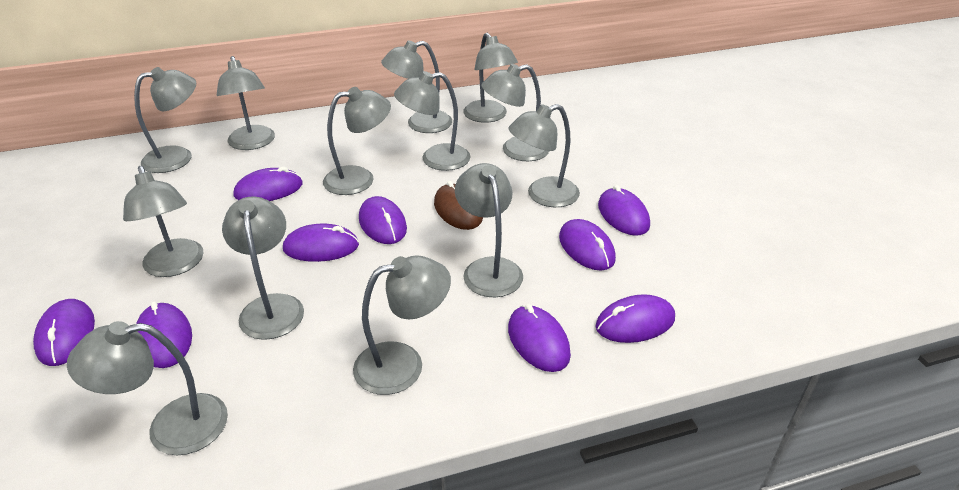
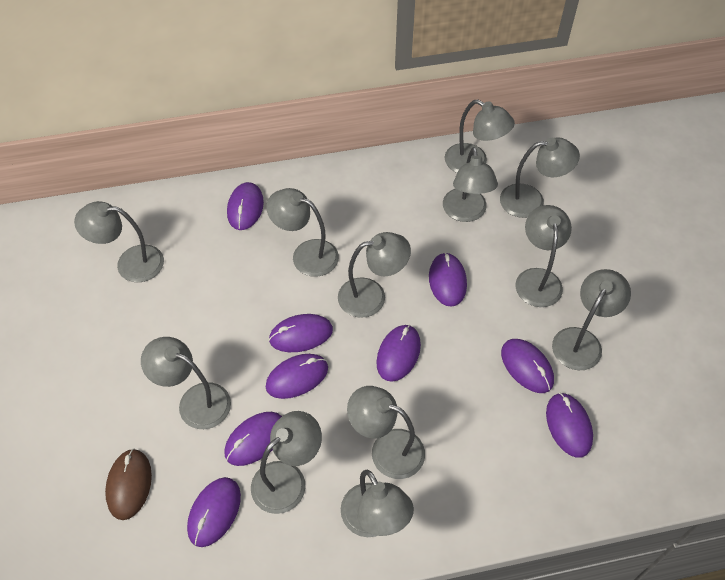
grey lamp: [67,321,228,455] [123,166,204,277] [134,67,196,173] [217,56,275,150] [222,197,304,340] [323,87,391,195] [353,255,451,395] [381,40,452,133] [394,71,470,171] [455,163,523,297] [463,33,518,123] [481,64,549,161] [508,104,580,207] = 13 -> [74,201,164,282] [141,337,231,429] [251,411,322,514] [266,188,339,277] [338,232,411,318] [341,470,414,537] [347,386,425,479] [443,147,498,222] [445,100,515,173] [500,137,580,218] [515,205,572,307] [552,269,631,370] = 12

